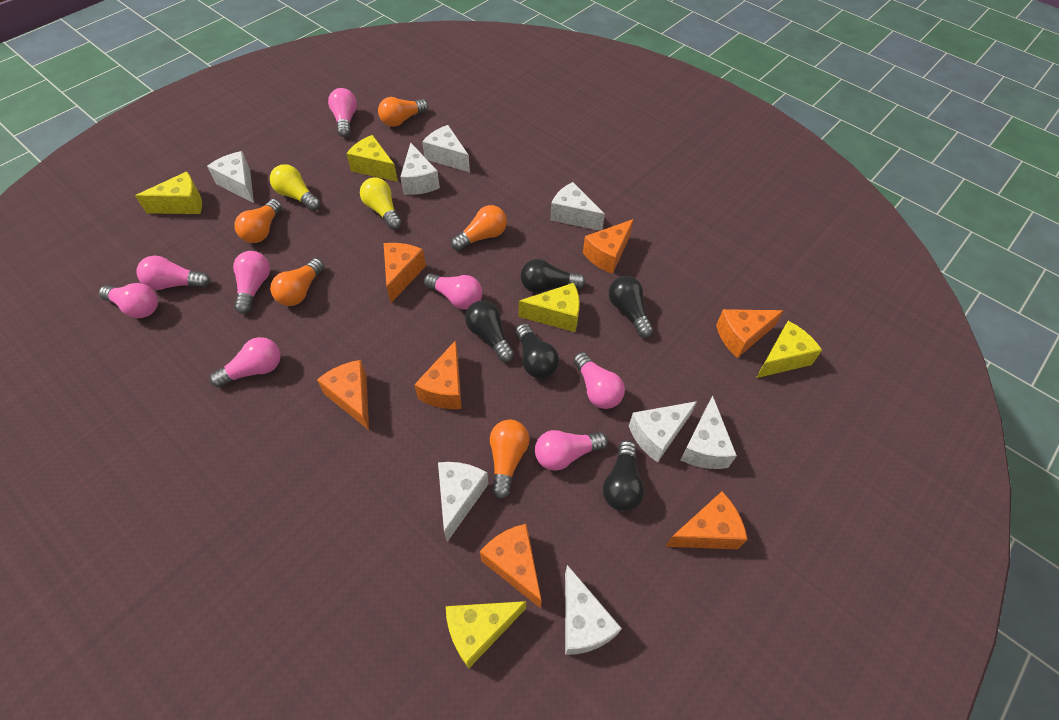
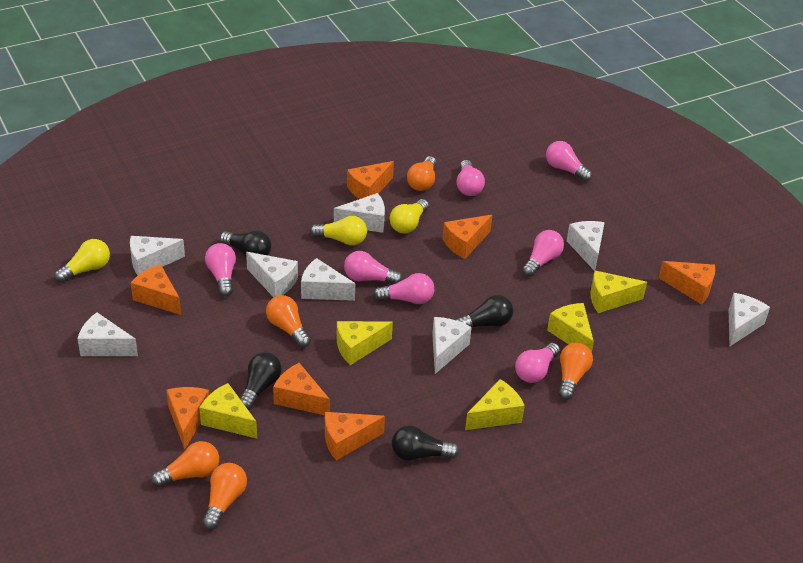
black light bulb: [465,301,514,362] [516,323,559,379] [521,259,585,293] [603,440,645,511] [609,276,653,338] = 5 -> [220,231,271,257] [240,352,282,410] [392,425,460,461] [455,295,513,328] = 4
pink light bulb: [99,283,158,318] [137,256,210,290] [210,337,281,388] [233,251,270,314] [328,88,357,137] [424,273,482,310] [535,430,608,471] [573,352,625,409] = 8 -> [205,243,236,297] [344,251,403,284] [373,273,434,304] [456,160,485,196] [515,343,560,383] [522,230,564,277] [546,141,592,182] = 7
yellow light bulb: [270,164,320,211] [360,177,402,230] = 2 -> [54,239,110,283] [310,216,367,246] [390,199,429,233] = 3

